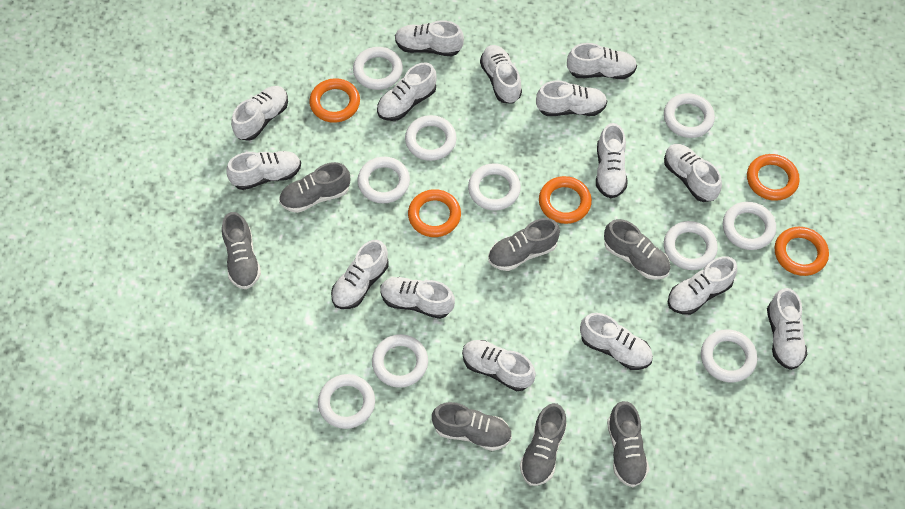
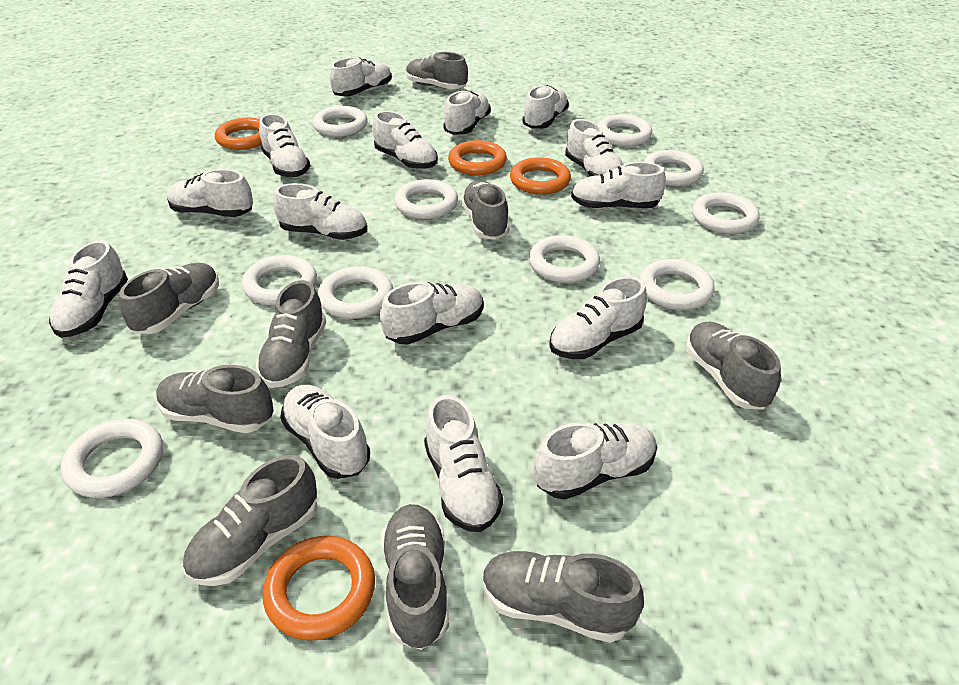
grey shoe: [222,212,261,289] [279,162,350,213] [432,402,512,451] [488,218,560,271] [520,403,567,486] [604,219,670,280] [607,401,649,487] = 7 -> [119,263,219,334] [156,365,274,433] [183,455,318,586] [256,280,326,388] [381,504,449,650] [406,52,468,89] [461,180,510,240] [483,551,644,643] [686,322,781,410] = 9
orange ring: [309,78,360,123] [408,189,461,237] [539,176,592,224] [747,154,800,201] [774,227,829,276] = 5 -> [215,118,262,150] [263,536,375,641] [448,140,507,175] [510,157,571,195] = 4

